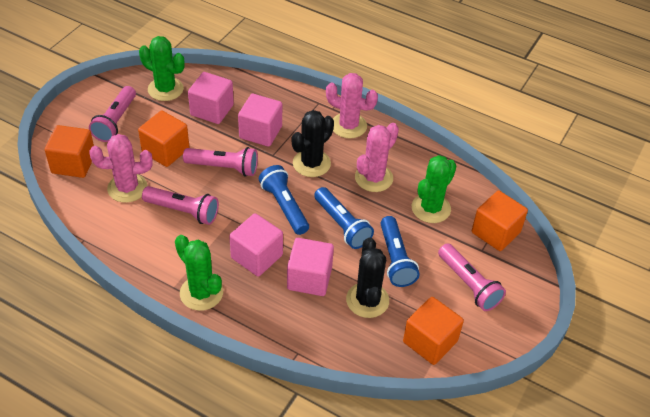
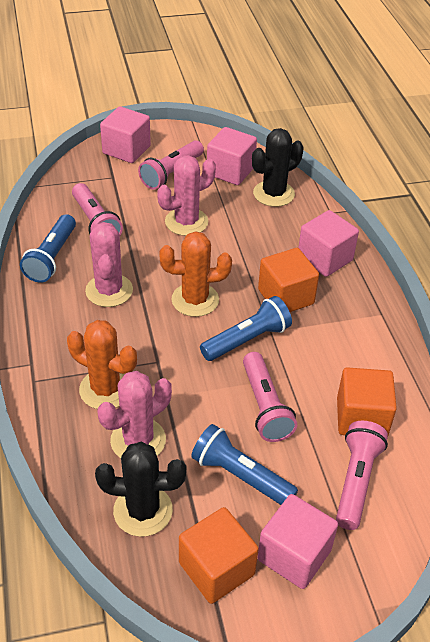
green cactus: [139,36,184,101] [175,235,223,311] [412,155,456,223] = 3 -> none = 0
orange cactus: none = 0 -> [67,320,137,409] [159,231,232,317] = 2
orange cube: [45,125,94,178] [138,110,189,167] [403,297,464,365] [472,190,528,251] = 4 -> [179,507,259,604] [258,248,319,312] [337,367,397,436] = 3

